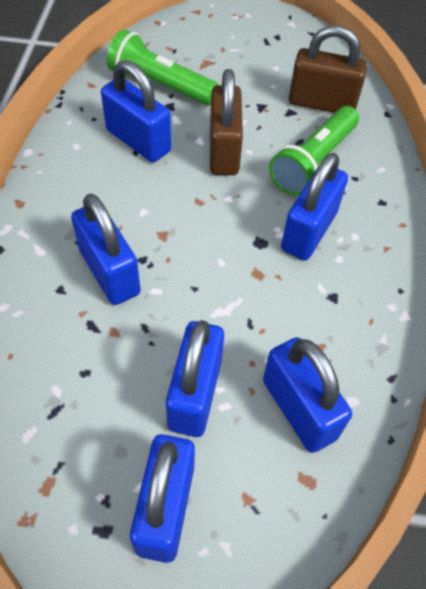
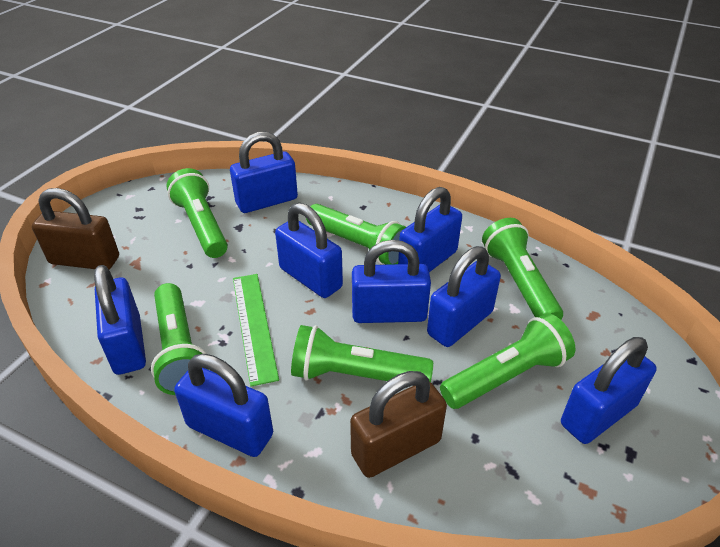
blue padlock: [71,193,141,305] [101,60,171,162] [130,434,195,563] [166,320,224,437] [263,337,352,453] [281,153,348,261] = 6 -> [94,265,146,375] [174,354,273,457] [230,131,298,213] [275,203,343,298] [352,240,431,323] [398,187,462,272] [427,246,501,347] [561,337,657,444] = 8
green flashlight: [107,29,219,105] [269,106,359,195] = 2 -> [151,283,209,395] [166,168,228,258] [291,325,433,382] [306,204,406,265] [440,313,575,409] [482,218,563,320] = 6
green ruler: none = 0 -> [233,274,279,387] = 1

